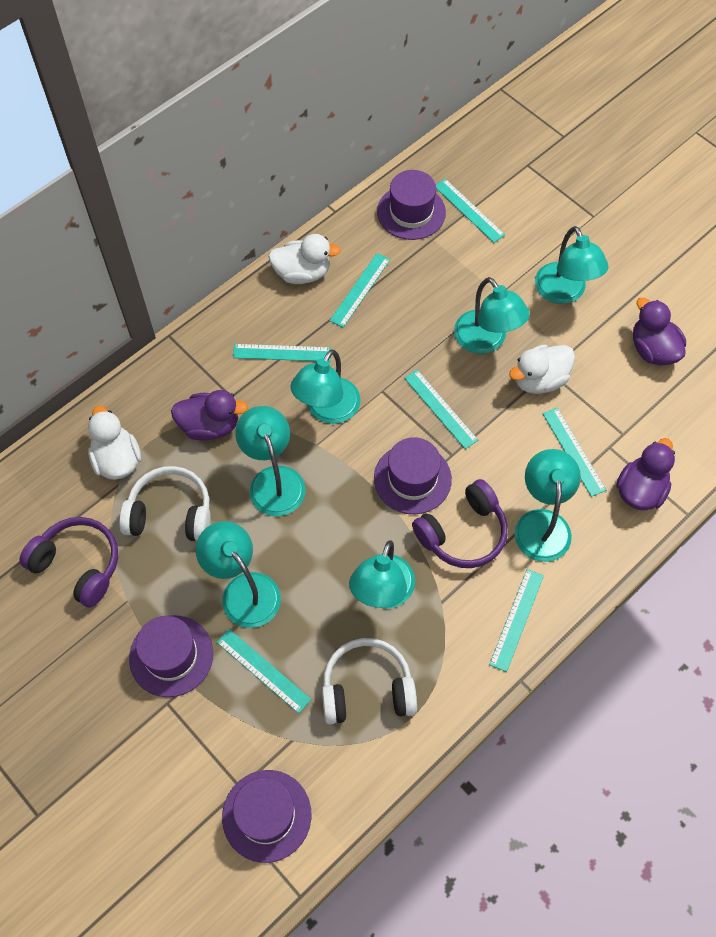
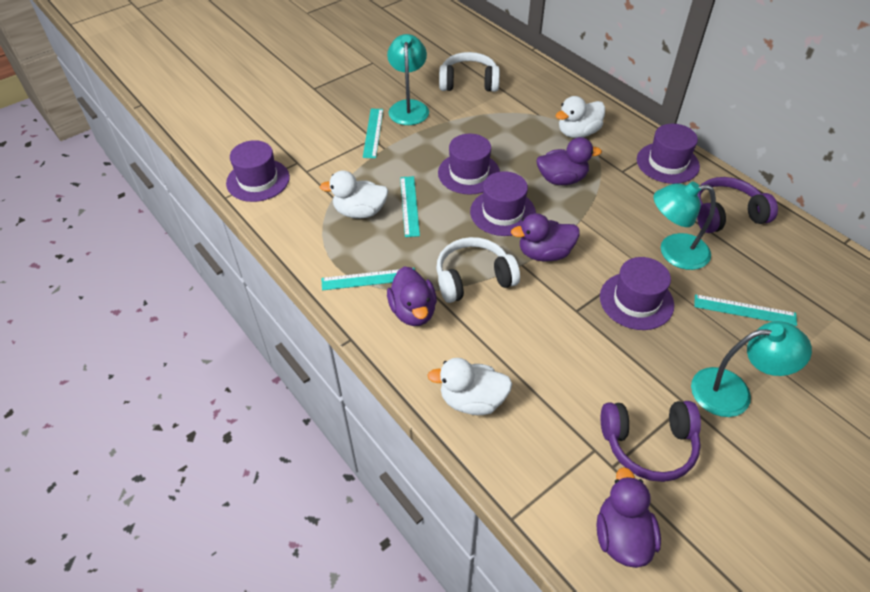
purple duck: [171,390,248,441] [616,438,675,511] [633,298,686,365] = 3 -> [387,266,437,326] [511,213,580,262] [536,137,602,185] [597,467,661,568] = 4
purple hat: [129,615,213,697] [222,770,311,863] [374,437,452,514] [377,170,446,240] = 4 -> [226,140,290,202] [438,134,500,195] [470,171,536,236] [600,257,674,330] [637,124,700,184] = 5
turquoise lamp: [196,521,281,628] [235,406,306,516] [290,350,360,424] [349,540,415,609] [454,277,530,354] [514,449,581,562] [535,226,609,304] = 7 -> [387,34,429,125] [654,182,716,270] [691,321,812,417] = 3
turquoise ruler: [217,629,311,714] [233,344,331,362] [330,253,390,328] [404,370,478,449] [436,179,505,243] [489,569,544,672] [543,407,606,497] = 7 -> [321,268,415,290] [363,109,383,158] [400,176,420,237] [694,294,797,326] = 4

